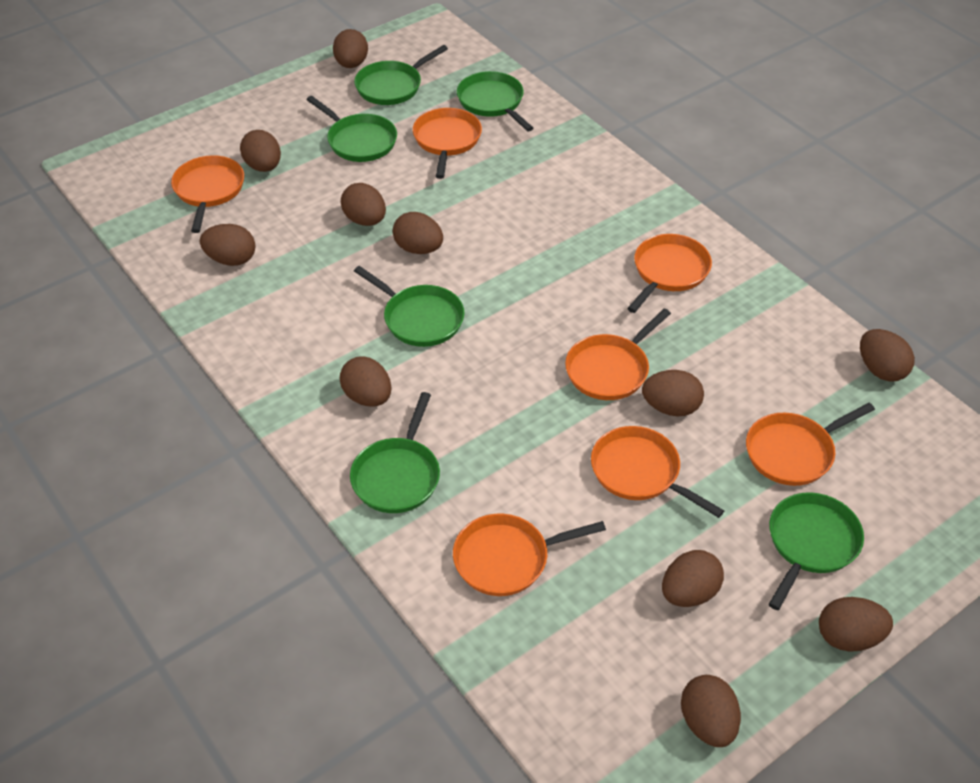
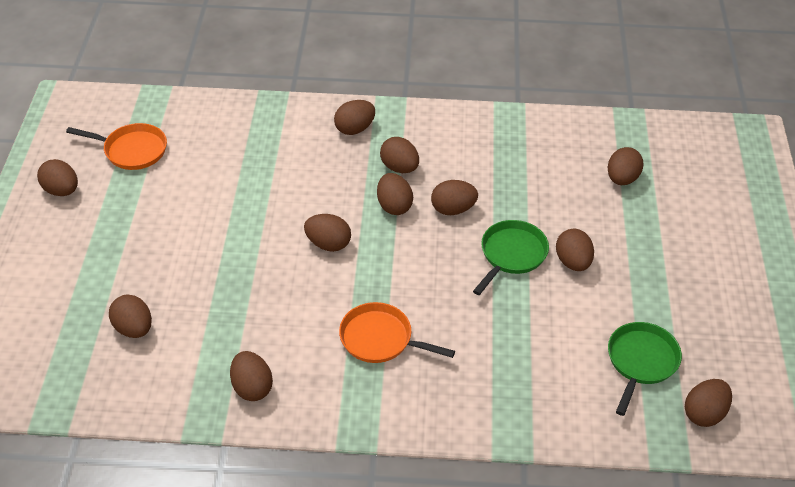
green pan: [307,96,397,162] [350,392,440,513] [354,45,448,105] [354,266,464,347] [457,71,534,132] [769,492,864,610] = 6 -> [473,220,549,295] [608,322,682,416] = 2
orange pan: [171,155,244,233] [413,108,482,179] [453,514,606,596] [565,308,671,400] [591,426,724,518] [627,234,712,313] [746,403,875,486] = 7 -> [66,123,167,170] [339,302,455,363] = 2

